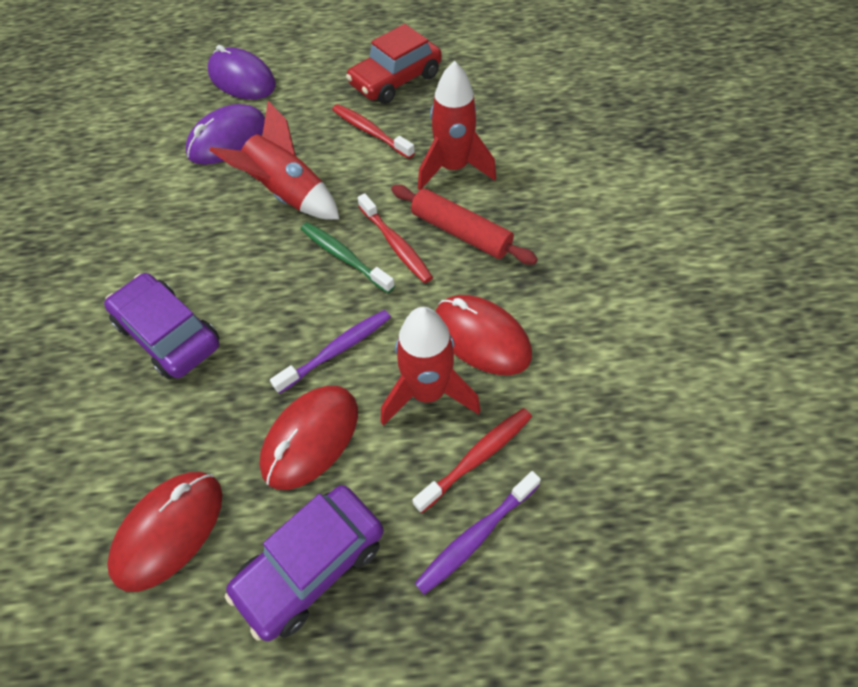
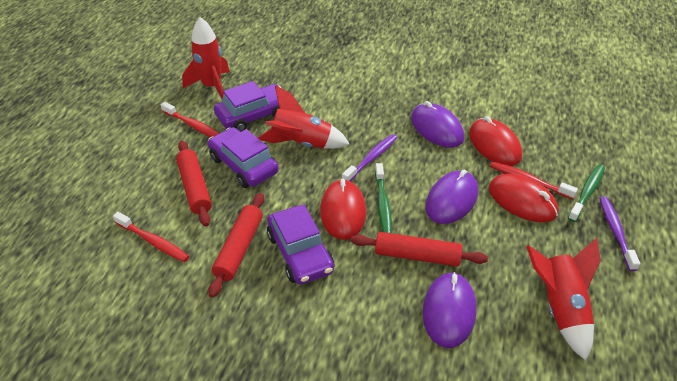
green toothbrush: [301,222,395,293] = 1 -> [375,163,392,233] [568,164,605,222] = 2
purple car: [104,273,220,379] [225,485,384,641] = 2 -> [208,127,279,188] [214,81,282,132] [267,204,334,285] = 3
purple mouse: [186,104,265,165] [208,45,276,100] = 2 -> [411,101,464,147] [423,272,476,348] [425,170,478,224] = 3
red car: [346,24,442,104] = 1 -> none = 0
red rolling pin: [391,185,538,265] = 1 -> [176,141,212,226] [209,193,264,298] [351,232,488,267] = 3

